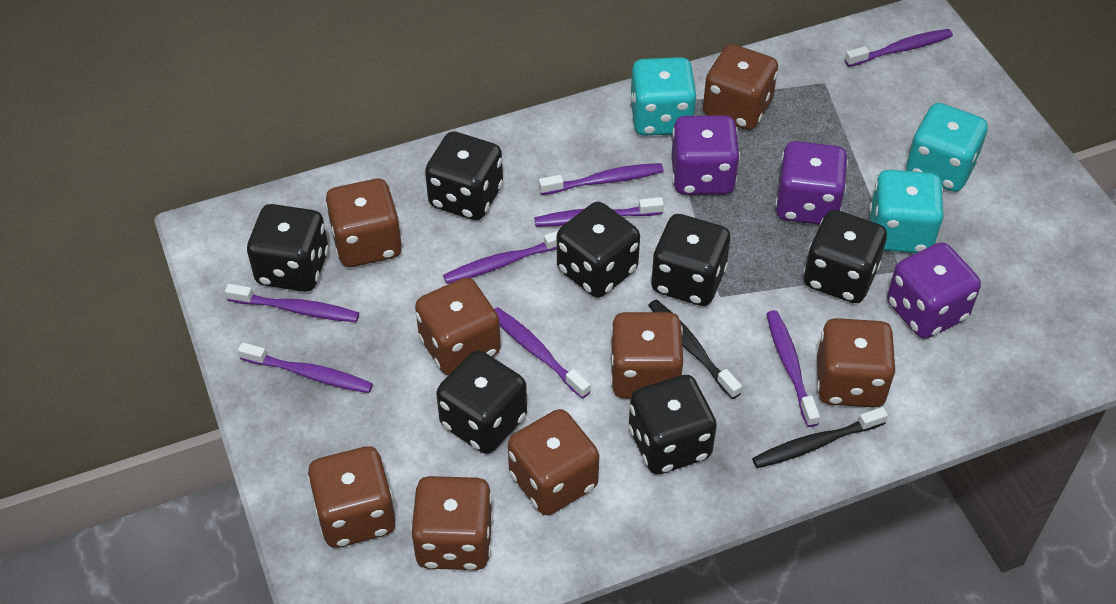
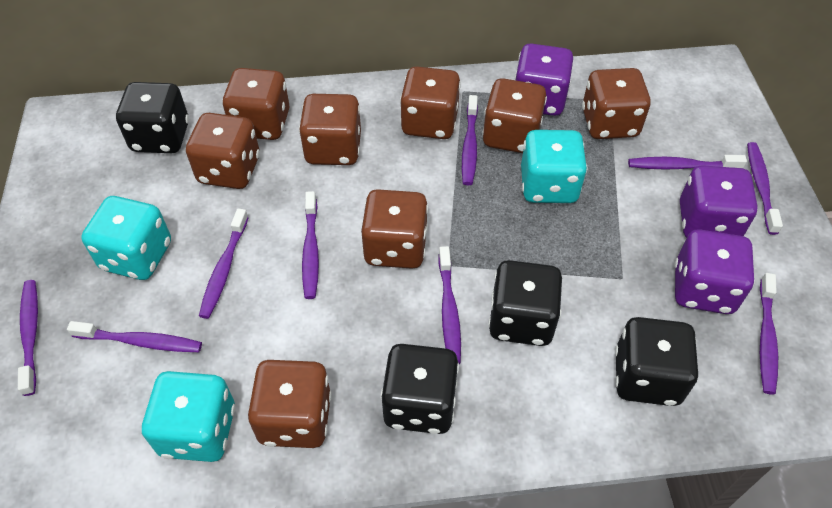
black dice: [247,204,329,292] [425,131,503,220] [436,350,527,454] [557,202,640,298] [629,375,717,474] [651,214,730,306] [804,210,887,303] = 7 -> [116,82,189,153] [381,344,459,434] [488,260,562,346] [615,317,698,406] = 4
black toothbrush: [648,299,742,399] [752,407,888,468] = 2 -> none = 0
purple toothbrush: [225,284,359,322] [238,342,373,393] [443,230,559,284] [494,307,591,399] [534,197,664,227] [539,163,664,195] [766,310,820,427] [845,29,953,67] = 8 -> [18,280,38,396] [67,321,202,352] [199,208,249,319] [302,191,319,299] [438,246,461,364] [462,95,478,185] [628,155,747,170] [747,142,783,235] [760,273,778,395] = 9

